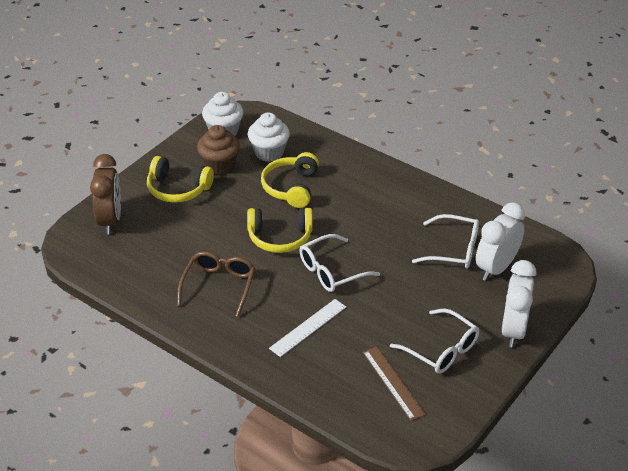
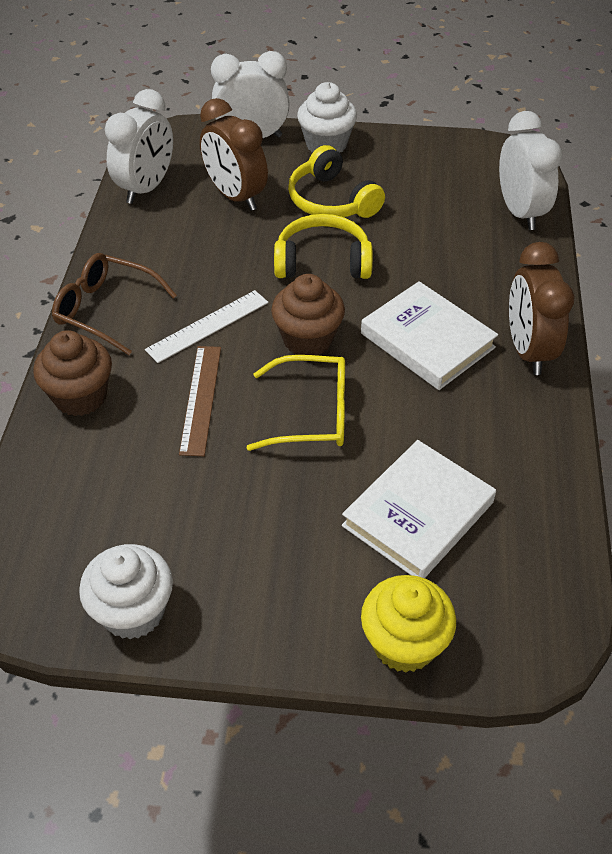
brown clock: [90,154,121,234] = 1 -> [200,98,268,211] [509,242,575,375] = 2
brown cupcake: [197,125,240,175] = 1 -> [33,330,112,416] [271,274,345,356] = 2
white book: none = 0 -> [342,440,496,578] [361,281,498,390] = 2
white clock: [476,202,525,281] [501,260,536,348] = 2 -> [105,89,173,204] [211,51,290,138] [499,111,563,230] = 3
white glasses: [299,234,380,292] [390,308,479,374] [412,214,479,268] = 3 -> none = 0
yellow cupcake: none = 0 -> [361,575,456,673] = 1
yellow glasses: none = 0 -> [247,355,345,451] = 1
yellow headphones: [147,156,214,203] [247,208,313,253] [261,152,319,208] = 3 -> [274,214,373,279] [288,145,385,218] = 2

